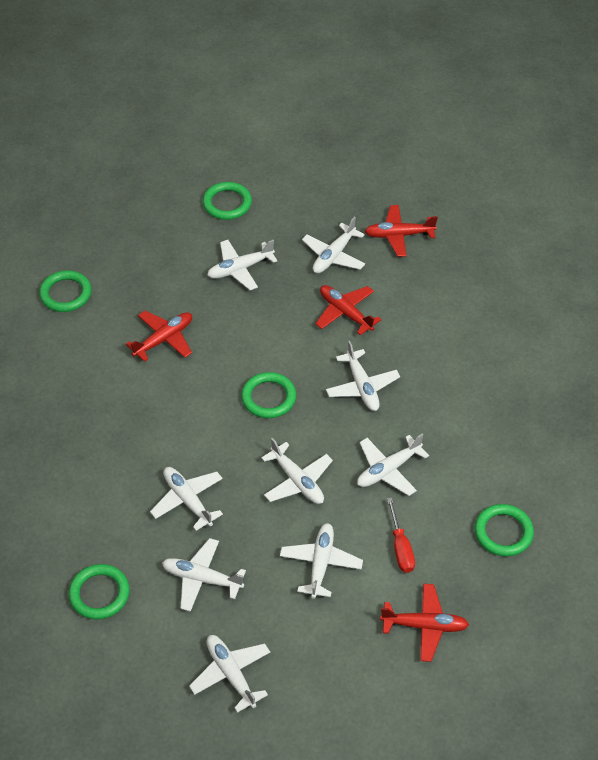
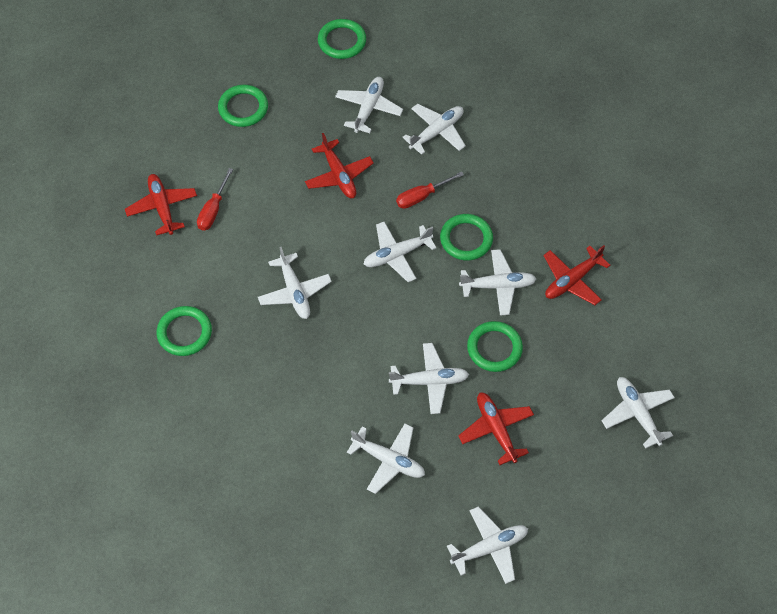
red screwdriver: [387,498,415,573] = 1 -> [197,168,233,230] [396,172,464,209] = 2

